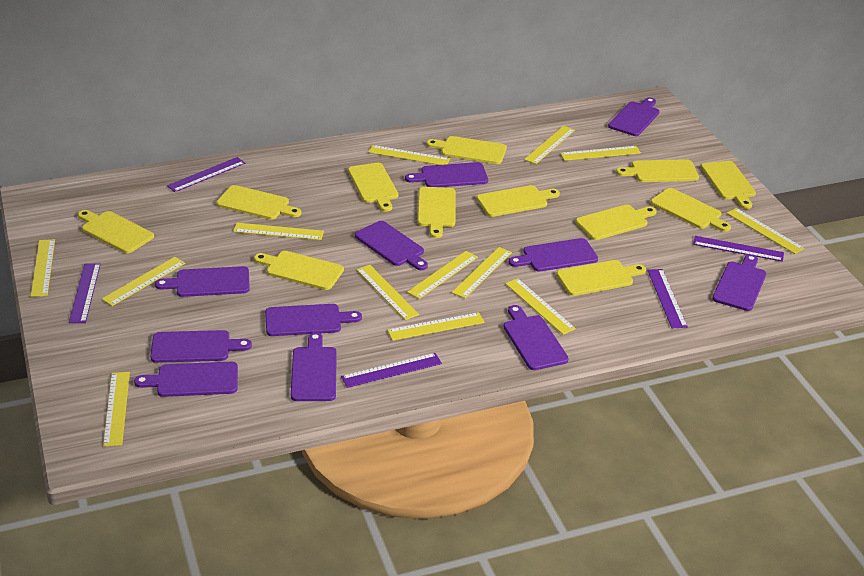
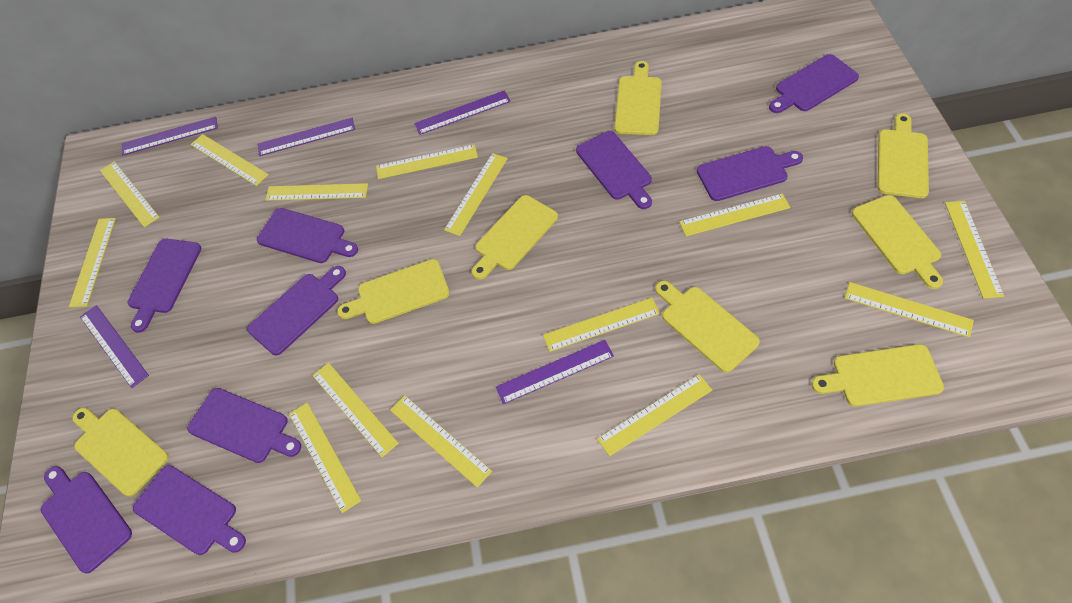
purple cutting board: [134,362,238,397] [150,330,252,363] [155,266,250,297] [265,304,362,336] [291,332,337,401] [355,221,428,270] [405,162,488,187] [503,305,569,370] [509,238,598,272] [608,97,659,136] [712,254,766,311] = 11 -> [41,466,132,573] [128,239,201,333] [133,465,246,555] [187,388,301,463] [247,266,346,355] [257,208,358,263] [576,131,652,209] [697,146,803,201] [769,54,859,113] = 9
yellow cutting board: [78,210,154,253] [217,185,301,220] [254,251,344,290] [348,163,399,212] [418,187,455,238] [427,136,507,164] [477,185,560,217] [556,260,646,296] [576,205,657,240] [616,159,699,182] [651,188,731,232] [701,161,756,209] = 12 -> [72,408,169,497] [337,259,450,324] [472,195,558,280] [615,61,662,135] [655,281,760,373] [811,344,944,406] [852,195,943,289] [878,114,929,198] = 8
yellow ruler: [31,239,55,297] [102,257,185,306] [103,372,130,447] [233,223,324,240] [356,265,419,320] [368,145,450,165] [387,312,485,341] [407,251,478,299] [451,247,512,298] [505,278,576,335] [524,126,575,164] [560,146,641,161] [727,208,804,254] = 13 -> [69,218,116,307] [100,161,160,227] [190,134,268,186] [265,183,368,201] [289,403,361,513] [312,363,399,457] [376,144,478,179] [390,395,492,488] [444,153,508,236] [543,298,660,352] [597,374,712,456] [679,193,790,236] [845,282,974,338] [945,201,1004,299] = 14

